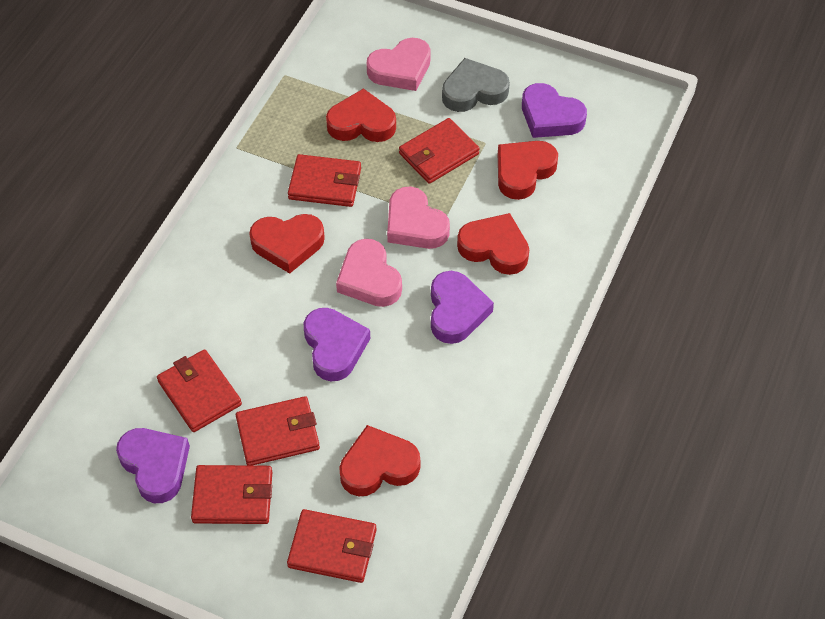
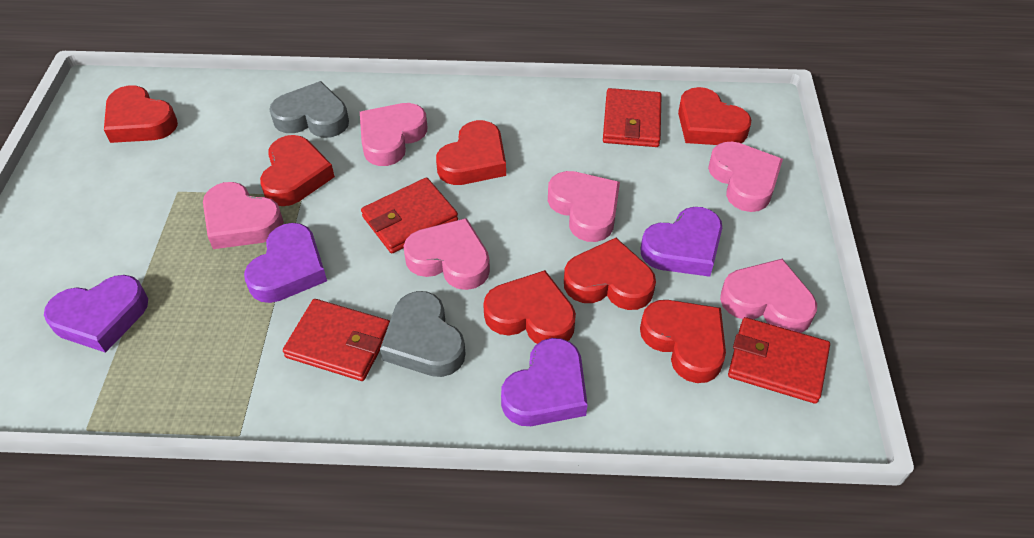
grey heart: [442,58,510,112] = 1 -> [269,81,349,138] [380,291,465,377] = 2
pink heart: [336,239,402,307] [366,38,431,91] [387,186,450,249] = 3 -> [203,182,284,249] [360,103,427,166] [403,218,490,290] [548,171,620,242] [708,141,783,212] [720,259,817,333] = 6
red heart: [249,214,325,274] [326,88,396,142] [339,425,420,496] [457,213,529,275] [498,141,558,200] = 5 -> [104,85,178,143] [260,135,335,206] [436,120,506,185] [483,270,576,344] [564,238,656,310] [640,300,726,383] [678,87,751,145] = 7
red wallet: [157,349,242,432] [191,465,272,524] [236,396,320,466] [287,509,377,583] [288,154,361,207] [399,118,480,184] = 6 -> [283,299,390,381] [361,177,458,253] [603,88,662,147] [728,317,830,404] = 4

